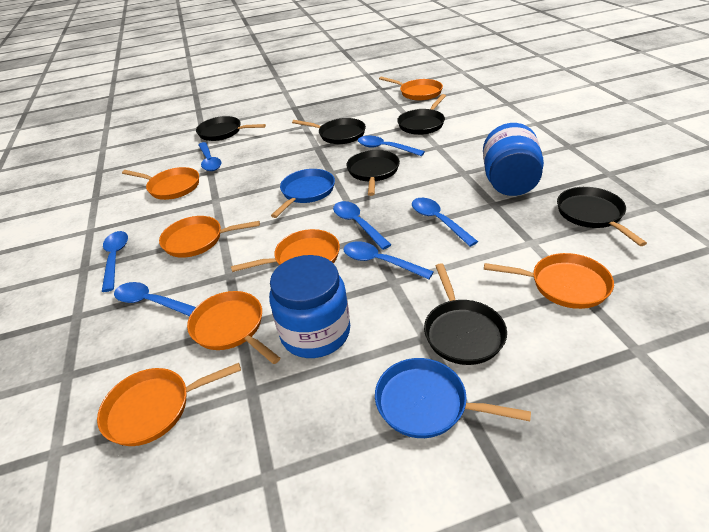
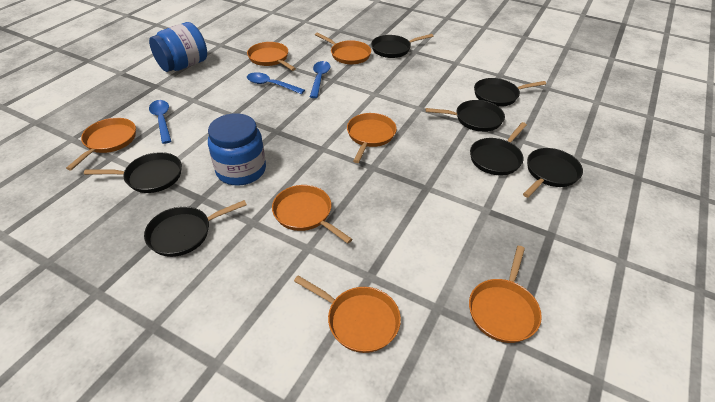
black pan: [196,116,266,141] [292,118,366,144] [346,150,400,196] [397,94,446,135] [424,263,507,365] [557,187,647,246] = 6 -> [84,152,182,193] [144,200,247,257] [371,34,433,58] [425,100,505,132] [470,122,527,176] [474,78,546,107] [523,148,583,198] = 7
blue pan: [271,169,335,218] [375,358,531,438] = 2 -> none = 0
blue spoon: [102,231,128,292] [114,282,196,316] [198,142,222,171] [333,201,391,250] [343,241,434,279] [358,136,425,156] [412,198,478,247] = 7 -> [149,100,171,144] [247,72,305,94] [310,61,330,98] = 3

